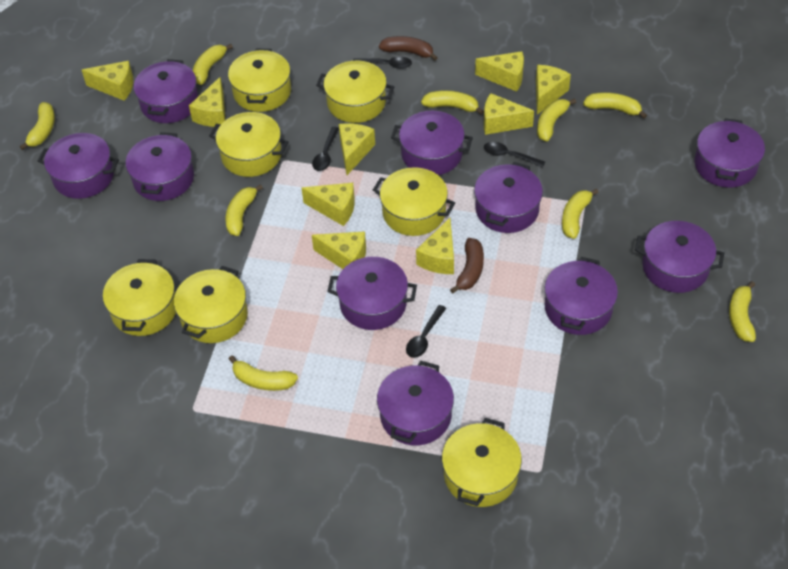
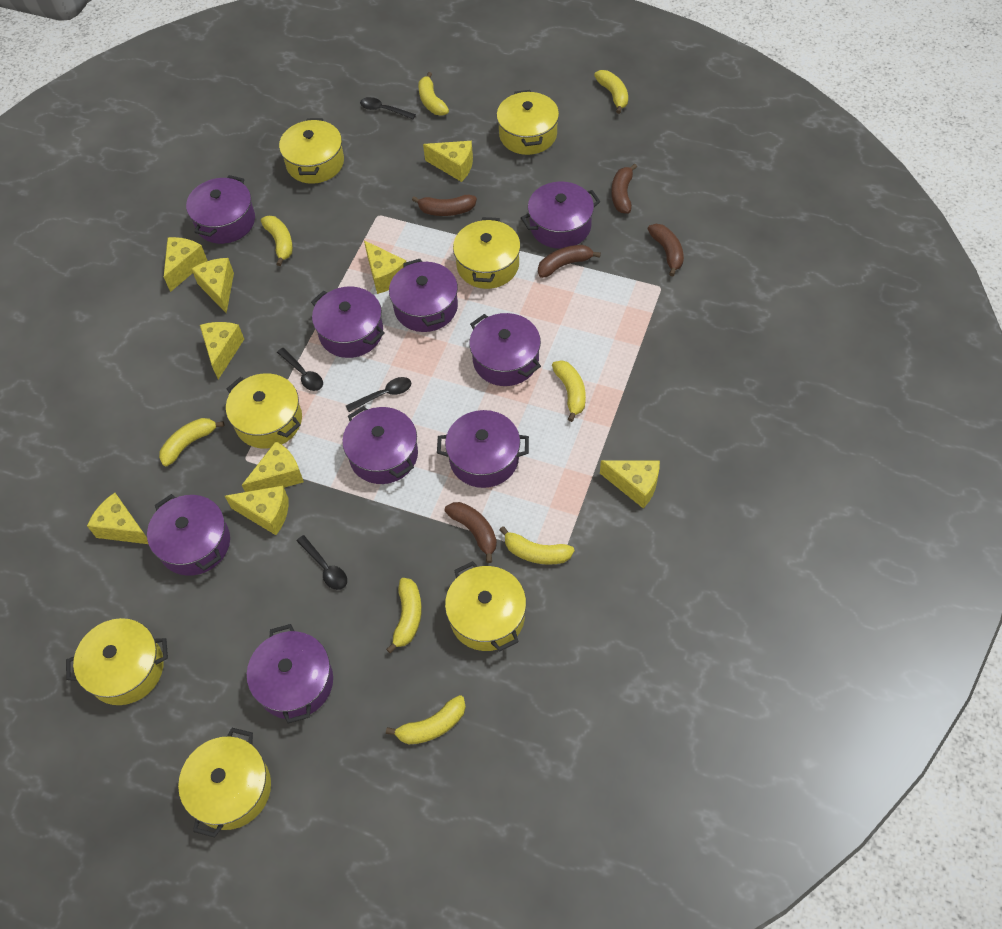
brown banana: [379,36,438,60] [450,238,484,294] = 2 -> [412,195,477,216] [445,502,497,563] [538,245,601,278] [611,163,637,213] [648,224,684,276] = 5
purple pot: [38,133,119,199] [126,132,194,201] [134,59,198,123] [327,257,417,330] [377,361,454,445] [391,111,473,175] [474,162,543,233] [545,257,618,335] [635,221,724,293] [695,118,765,188] = 10 -> [147,494,230,576] [186,175,255,244] [247,624,333,724] [311,287,385,358] [342,406,418,484] [389,259,458,332] [437,410,529,488] [469,313,541,386] [521,182,601,249] = 9
yellow banana: [20,102,55,150] [193,44,233,85] [226,184,263,236] [229,355,298,391] [421,90,484,115] [537,98,576,142] [562,188,599,239] [583,92,647,118] [729,281,756,342] = 9 -> [159,418,224,466] [261,216,293,266] [386,578,422,653] [386,695,466,744] [418,72,449,116] [500,526,575,565] [552,360,586,422] [594,70,628,114] = 8

